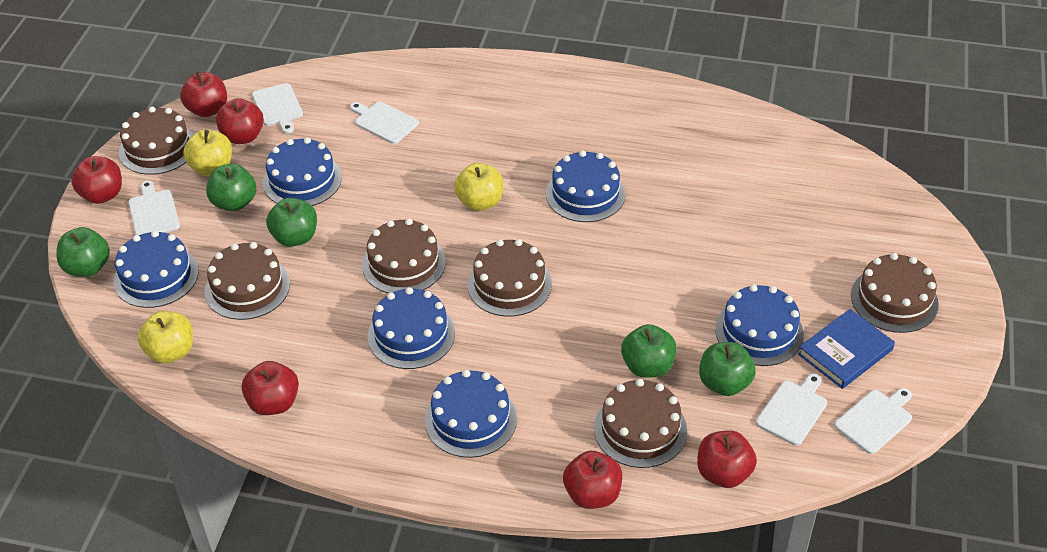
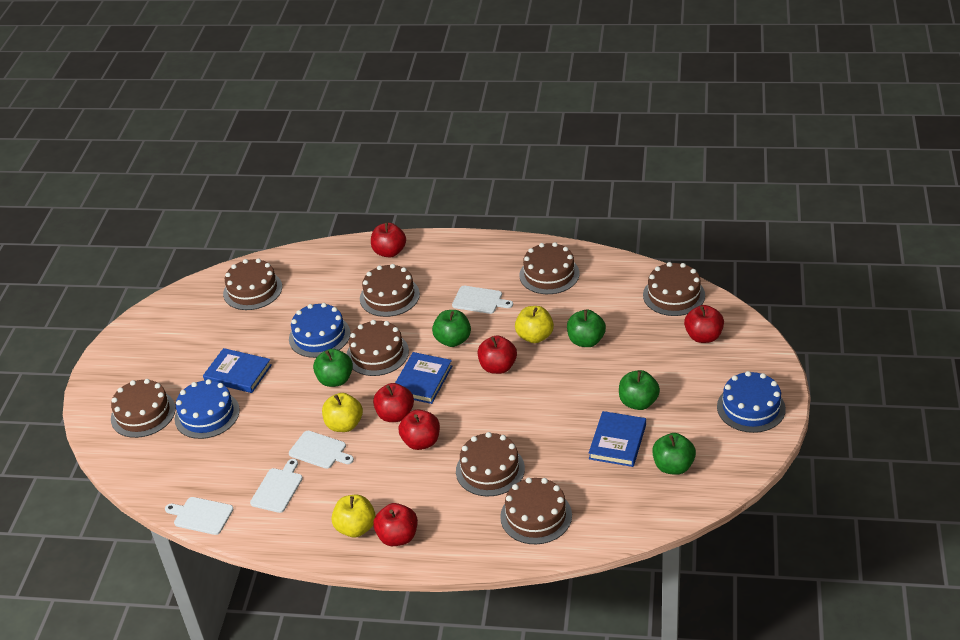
blue book: [798,309,895,389] = 1 -> [203,348,272,393] [395,352,452,404] [589,411,646,467] = 3
blue cake: [113,231,199,308] [263,137,342,206] [368,287,455,369] [425,370,517,458] [546,150,626,222] [715,284,804,366] = 6 -> [175,379,240,439] [289,303,350,358] [717,371,786,433] = 3
brown cake: [119,107,194,175] [205,242,290,320] [362,218,446,293] [467,239,552,317] [594,379,687,468] [851,253,939,333] = 6 -> [111,379,176,438] [223,258,282,310] [347,320,409,376] [360,264,420,317] [456,432,525,496] [500,477,572,544] [519,242,579,294] [643,262,705,316] = 8
white cutting board: [128,181,180,235] [252,83,303,134] [350,101,419,144] [756,374,827,446] [834,388,912,454] = 5 -> [165,497,233,535] [250,459,303,513] [289,431,354,469] [452,286,513,314] = 4

